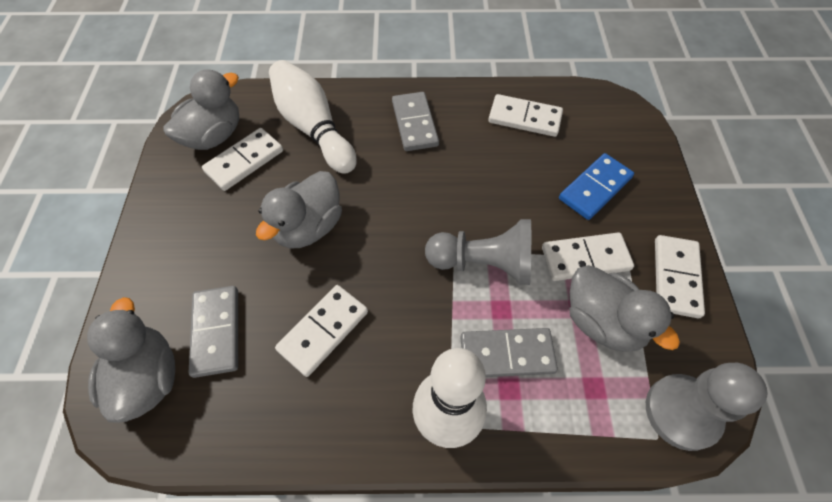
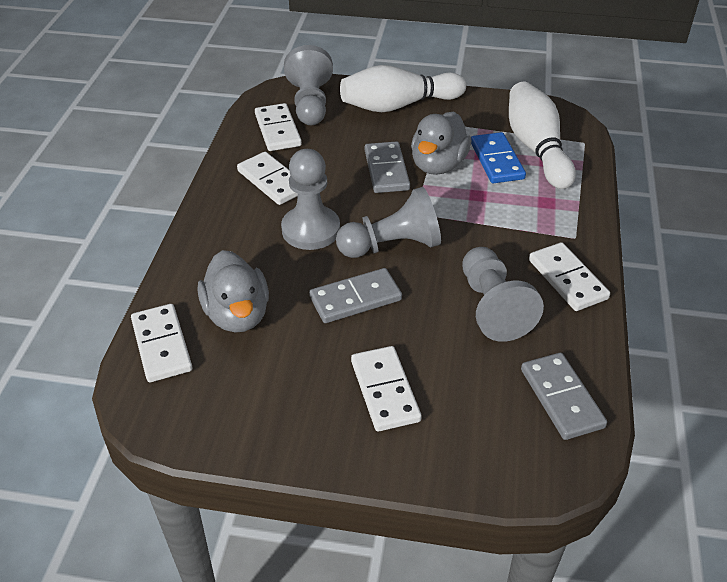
grey duck: [87,297,175,422] [163,69,239,150] [256,171,342,248] [569,265,680,352] = 4 -> [198,250,269,332] [411,112,471,175] = 2
grey pawn: [425,219,531,285] [646,363,767,451] = 2 -> [281,149,340,250] [284,45,333,125] [336,187,441,258] [462,247,544,342] = 4

